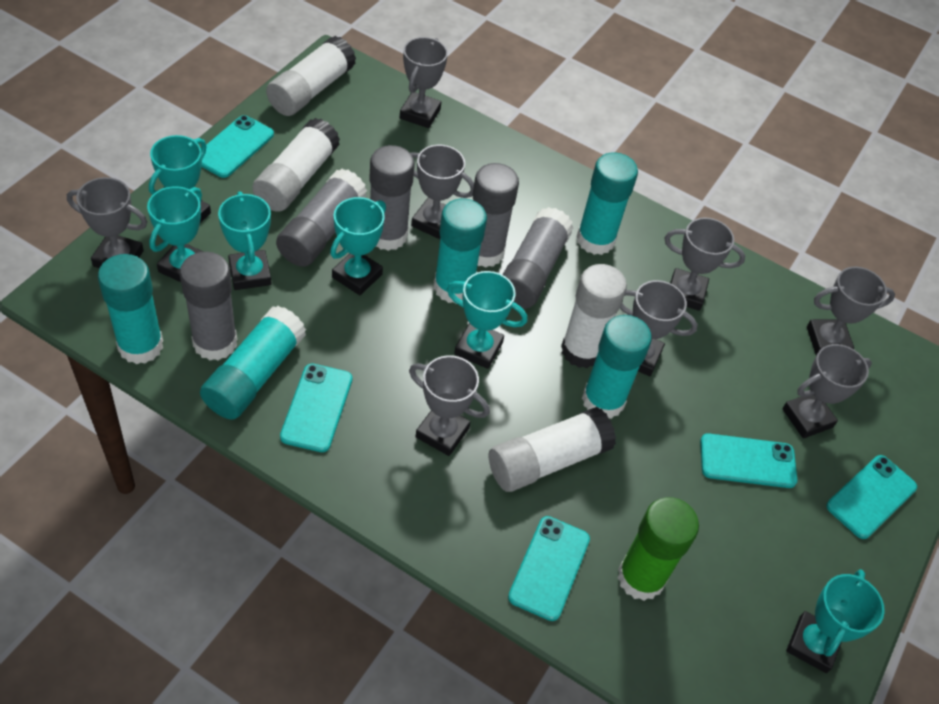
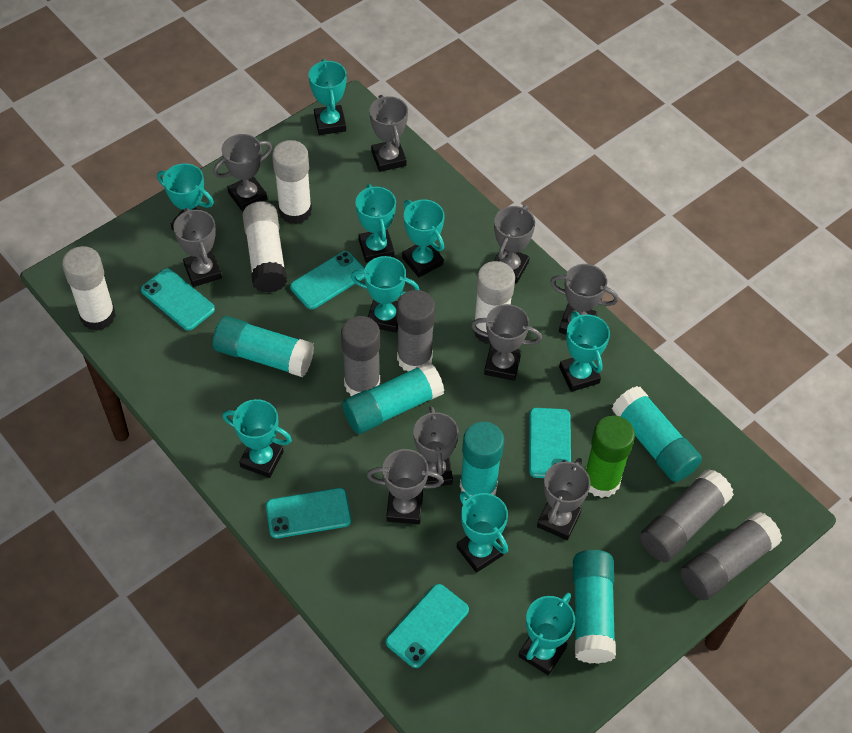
grey glue stick: [180,252,237,361] [276,169,367,267] [370,145,415,251] [473,163,519,268] [503,207,573,309] = 5 -> [341,316,380,396] [397,290,435,372] [640,469,734,562] [680,511,782,600] = 4
grey trophy: [67,177,147,268] [400,37,448,128] [409,355,490,456] [411,145,474,239] [620,280,698,376] [665,217,745,311] [782,344,872,439] [807,267,895,355] = 8 -> [173,208,222,287] [213,134,272,211] [367,449,444,524] [369,95,408,172] [414,406,459,486] [471,304,542,381] [494,205,535,283] [537,458,590,540] [550,264,618,335] = 9
turquoise trophy: [147,186,204,282] [149,135,211,223] [218,191,272,290] [330,197,386,295] [447,271,527,369] [786,569,885,673] = 6 -> [157,163,214,231] [223,399,292,478] [309,59,347,135] [351,256,419,333] [355,184,396,263] [402,199,445,277] [457,491,508,573] [518,593,575,675] [559,311,610,392] = 9

